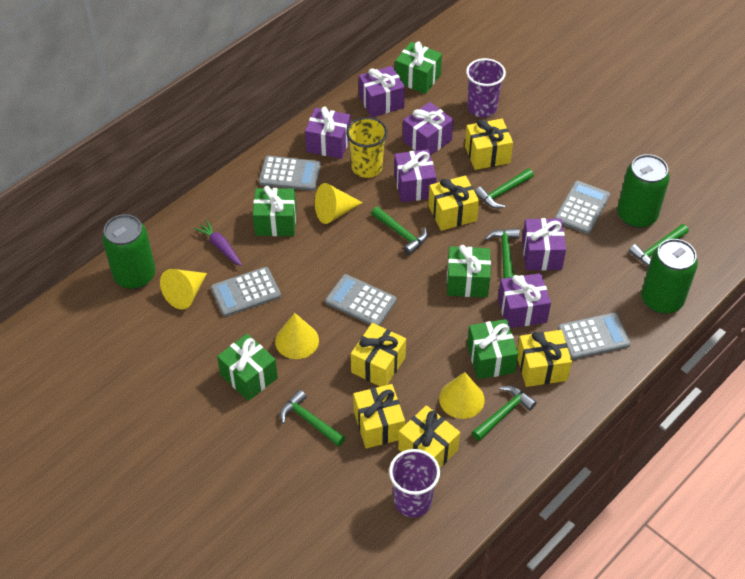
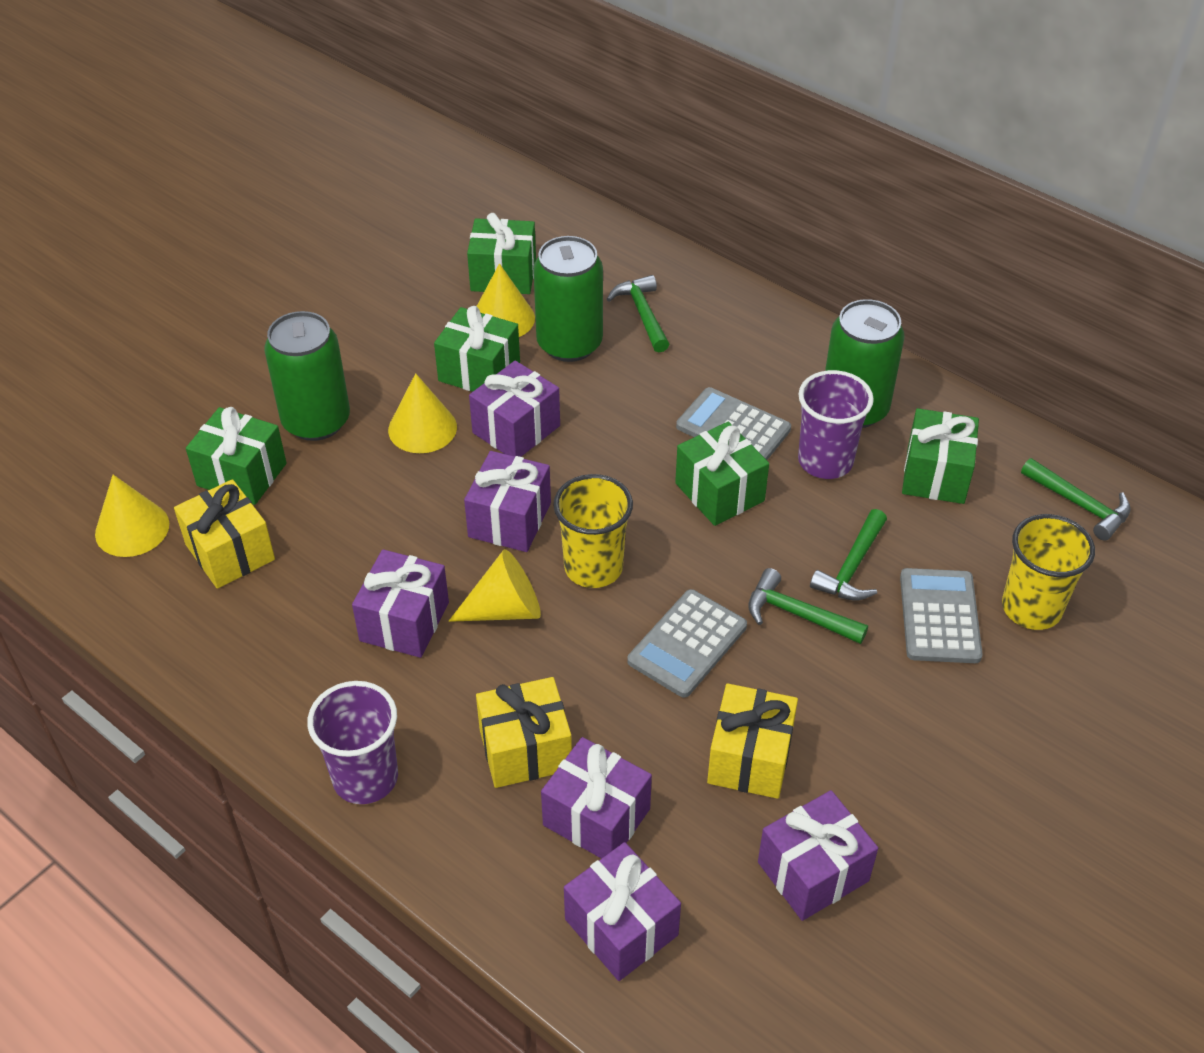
green hammer: [280,390,345,446] [371,206,428,255] [472,386,537,441] [474,168,534,208] [485,228,520,278] [629,224,689,266] = 6 -> [607,275,669,353] [748,568,868,644] [810,509,887,601] [1021,458,1131,541] = 4
grey calculator: [211,267,281,317] [259,156,321,191] [325,274,397,326] [555,181,610,234] [558,313,631,360] = 5 -> [627,589,747,698] [676,387,791,460] [900,568,983,663] = 3
purple carrot: [194,220,242,266] = 1 -> none = 0
yellow cup: [346,117,388,178] = 1 -> [553,474,633,588] [1002,514,1095,630] = 2
yellow gift: [351,323,406,387] [353,384,405,448] [398,405,460,468] [428,175,479,231] [465,119,513,170] [517,330,572,387] = 6 -> [174,479,275,589] [476,677,572,788] [707,683,798,799] = 3

